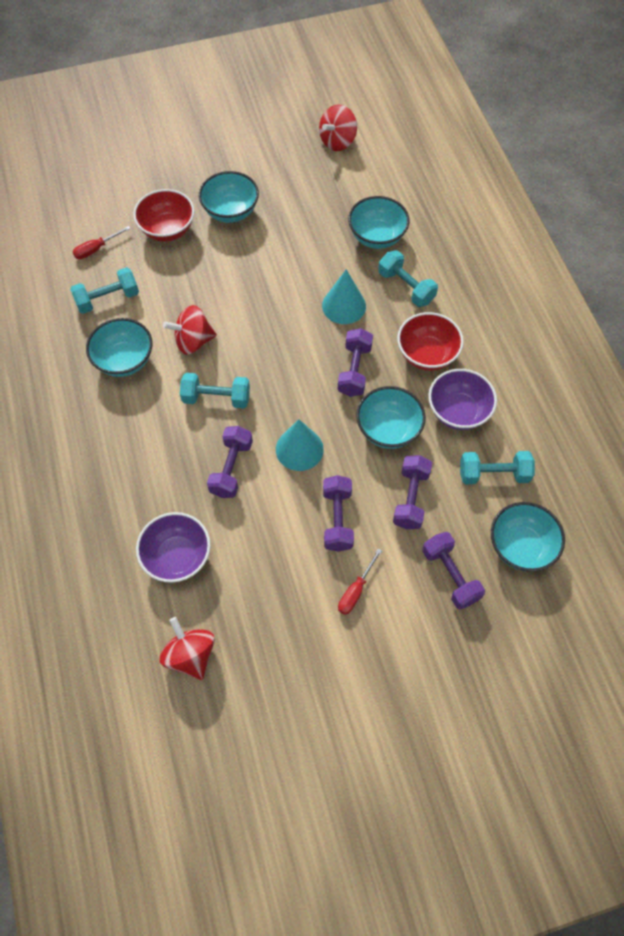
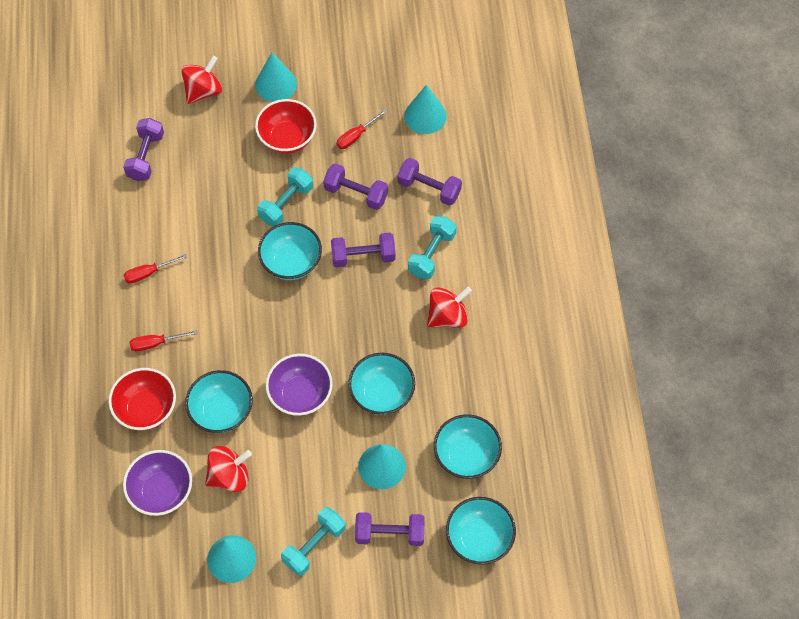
red screwdriver: [73,226,131,259] [338,548,382,615] = 2 -> [123,254,188,284] [130,330,198,351] [337,109,387,149] = 3
turquoise cone: [276,419,324,471] [322,269,366,324] = 2 -> [207,535,256,583] [255,52,297,102] [358,444,406,489] [404,85,447,134] = 4
turquoise dumbbell: [70,267,139,314] [180,373,250,408] [378,250,438,307] [460,451,535,484] = 4 -> [257,167,313,227] [281,507,346,576] [408,216,457,279] = 3

